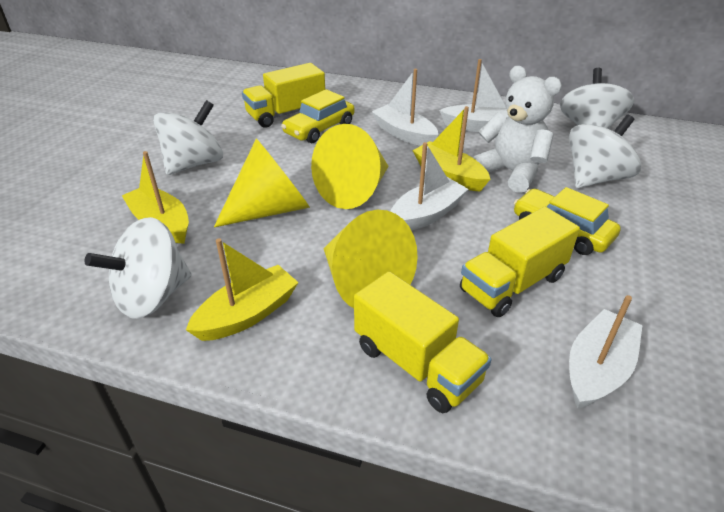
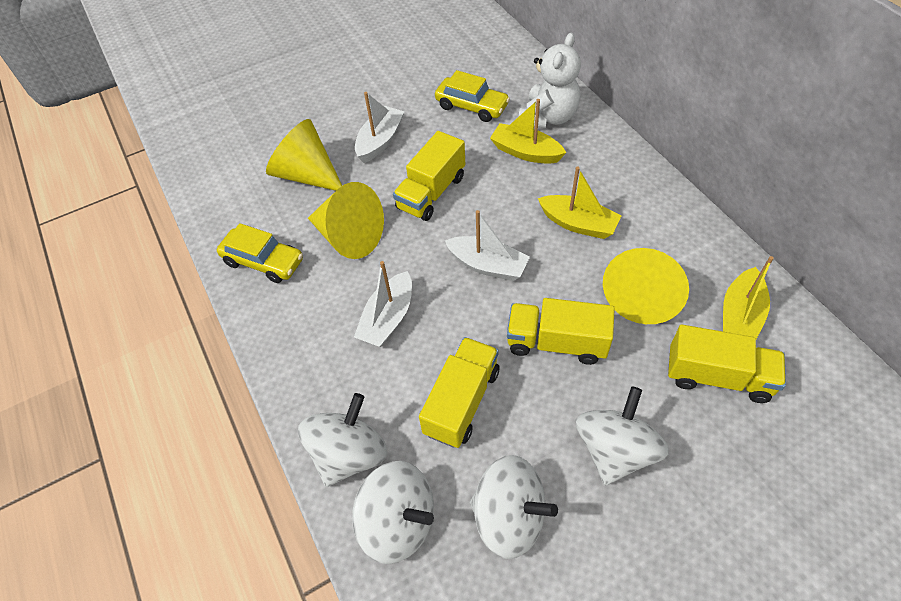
white boat: [372,69,438,146] [390,142,468,230] [439,59,509,132] [569,295,643,409] = 4 -> [354,261,412,347] [355,92,404,163] [445,210,530,281] = 3
yellow truck: [242,63,325,128] [354,271,492,413] [460,207,580,317] = 3 -> [393,131,465,221] [419,337,499,448] [507,298,615,365] [668,325,786,403] = 4

